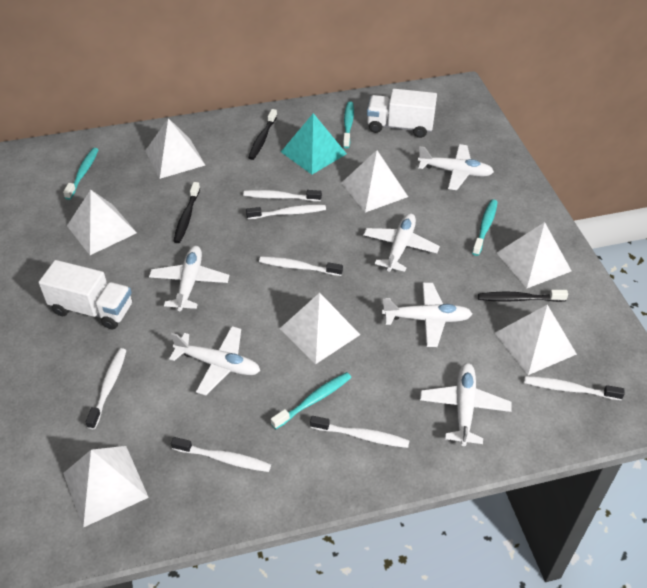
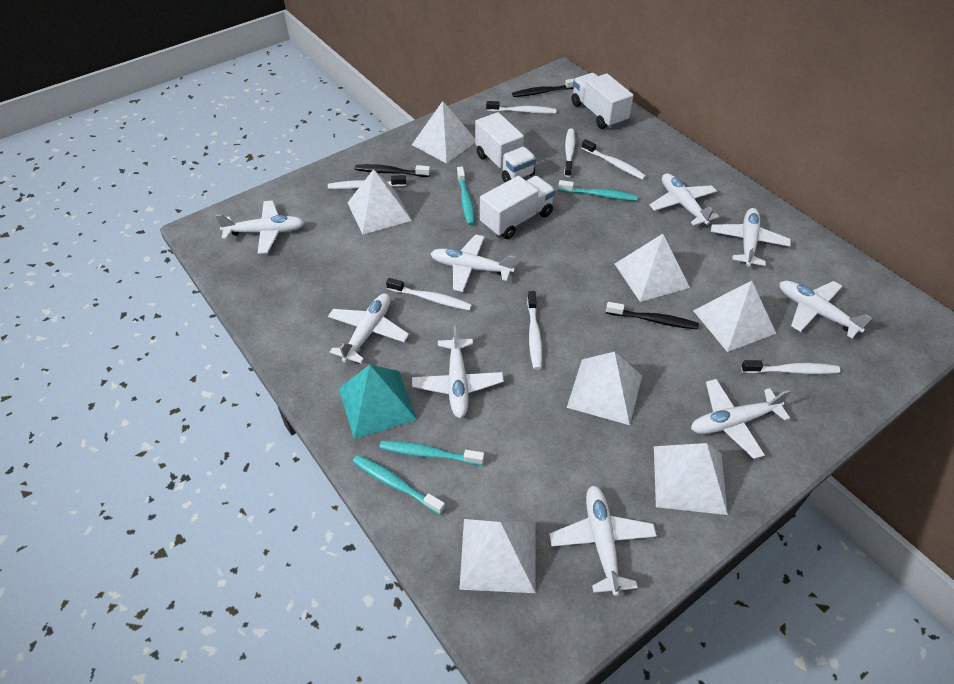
white plane: [149,246,229,311] [169,326,260,395] [363,213,440,272] [382,283,472,347] [418,144,494,190] [420,363,511,446] = 6 -> [216,201,305,254] [328,293,409,363] [412,325,504,418] [430,234,515,292] [549,485,657,596] [649,173,719,226] [691,379,790,459] [711,208,791,267] [779,281,872,338] = 9
white truck: [39,260,132,329] [367,89,437,138] = 2 -> [475,112,536,183] [480,176,555,239] [571,73,633,129] = 3

